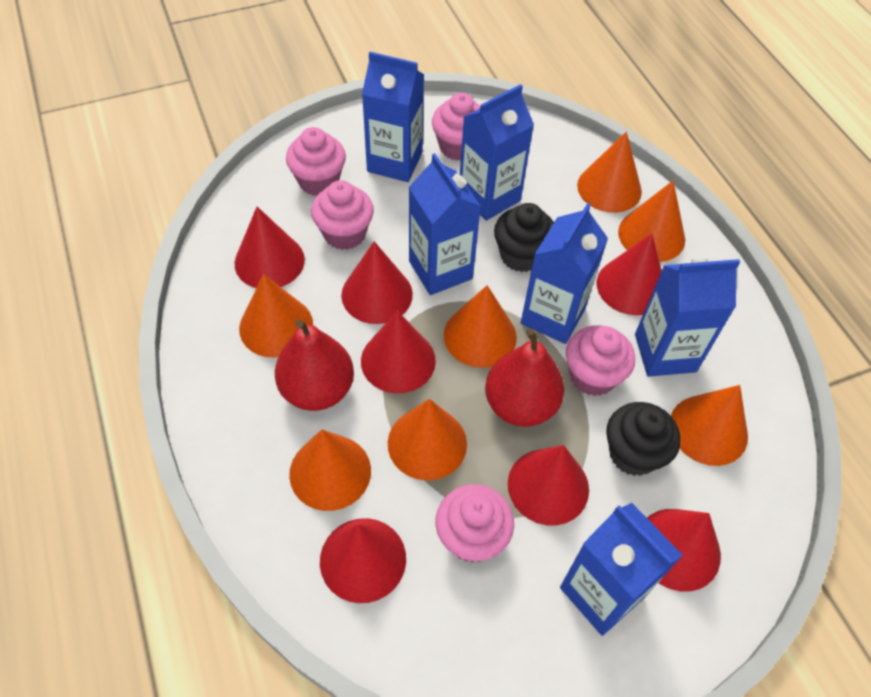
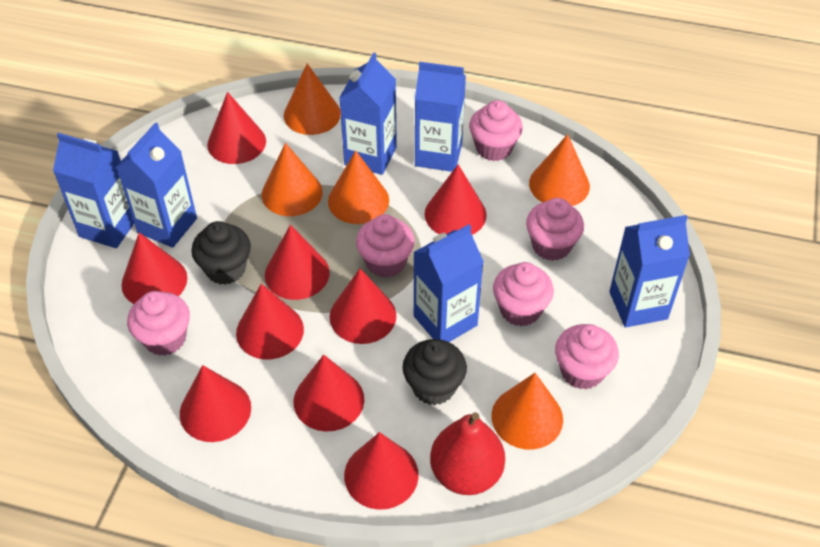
orange cone: [239,274,313,358] [289,430,371,511] [388,399,467,481] [444,285,517,368] [577,132,642,213] [618,181,685,262] [671,385,748,466] = 7 -> [262,143,323,216] [284,64,341,135] [328,150,389,224] [491,373,563,450] [529,134,590,206] = 5
pink cupcake: [286,127,346,196] [311,180,374,250] [432,93,480,161] [436,484,514,563] [566,325,635,396] = 5 -> [127,291,190,356] [356,214,415,278] [469,100,523,161] [493,262,554,326] [526,198,584,261] [555,324,619,390] = 6
red cone: [235,207,305,288] [320,518,406,603] [341,241,413,324] [361,311,436,393] [508,445,589,525] [597,234,662,315] [647,509,721,592] = 7 -> [122,232,187,304] [180,365,251,442] [207,92,266,164] [236,283,304,360] [265,225,330,300] [294,355,364,432] [330,268,396,344] [344,432,419,510] [425,164,487,235] = 9
red pear: [275,320,354,411] [485,329,564,427] = 2 -> [430,412,505,495] = 1

